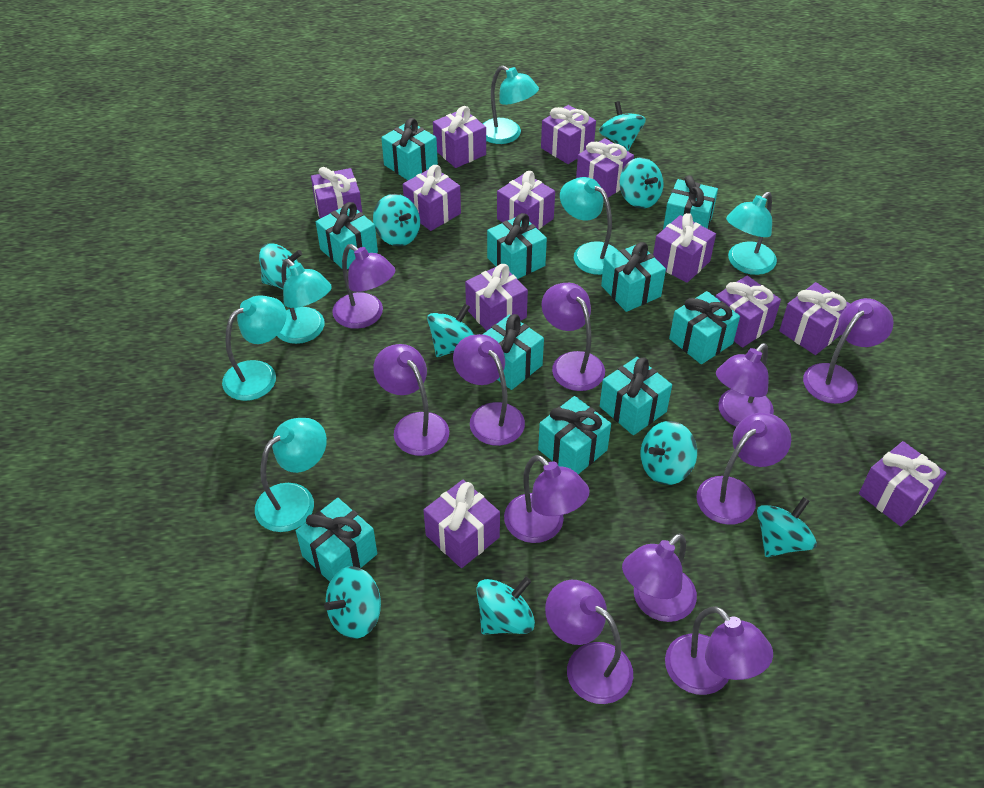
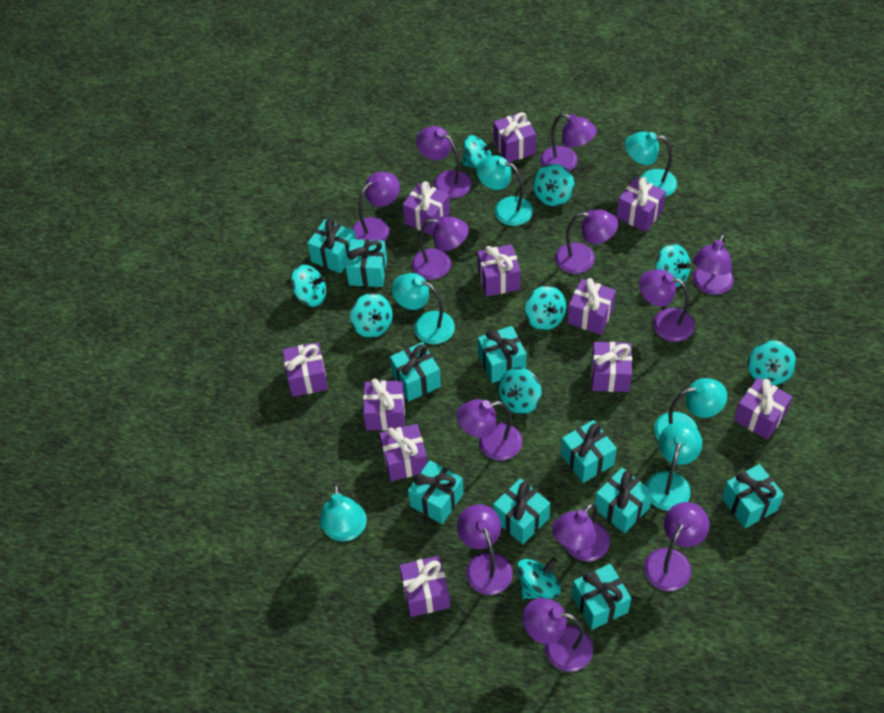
purple gift: [311,167,362,219] [403,165,461,231] [423,480,500,568] [433,106,486,168] [465,264,528,331] [497,171,555,230] [541,105,596,164] [576,138,634,198] [653,213,716,283] [716,276,781,348] [779,282,850,355] [859,441,946,526] = 12 -> [282,342,328,397] [363,379,405,431] [379,424,427,481] [399,556,450,617] [403,181,450,236] [477,244,521,297] [493,112,536,162] [567,278,616,335] [591,342,632,392] [616,177,666,232] [734,377,792,440] = 11
purple lamp: [332,244,395,329] [373,344,449,456] [453,334,525,446] [504,455,589,543] [542,283,605,391] [545,580,633,704] [622,533,697,622] [665,606,773,695] [696,413,791,525] [716,343,774,427] [803,298,894,404] = 11 -> [352,172,400,241] [412,216,469,280] [416,126,471,198] [457,399,522,460] [457,504,513,595] [523,598,593,672] [540,113,597,171] [552,503,610,561] [555,209,618,274] [639,269,695,342] [644,502,710,591] [693,234,734,295] = 12

